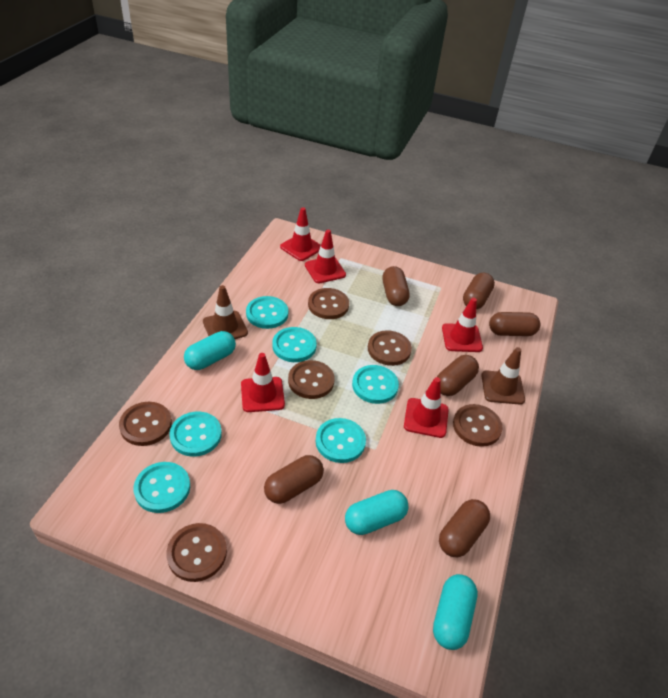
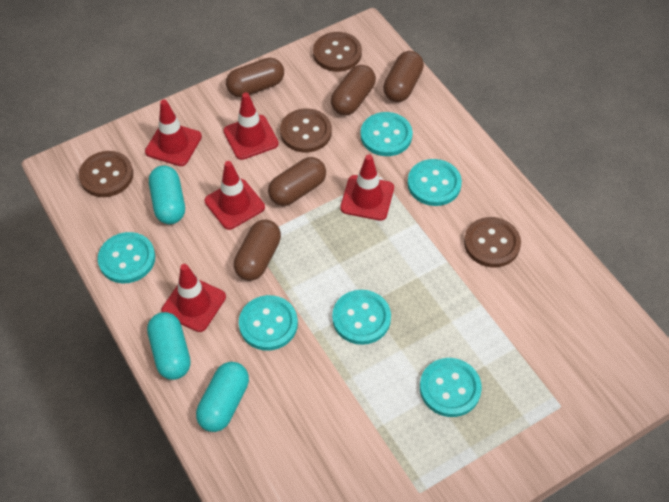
brown button: [119,402,172,446] [166,523,227,582] [288,360,335,399] [308,288,349,319] [368,330,412,366] [453,404,503,447] = 6 -> [79,151,133,197] [280,108,332,153] [313,32,362,72] [464,217,521,267] = 4
brown capsule: [264,455,324,504] [382,266,410,306] [437,355,479,396] [439,499,490,557] [463,273,495,309] [489,312,541,336] = 6 -> [226,58,284,97] [234,220,281,281] [268,157,326,206] [331,65,376,115] [383,51,424,102] = 5
brown traffic cone: [203,285,248,339] [481,347,525,404] = 2 -> none = 0

